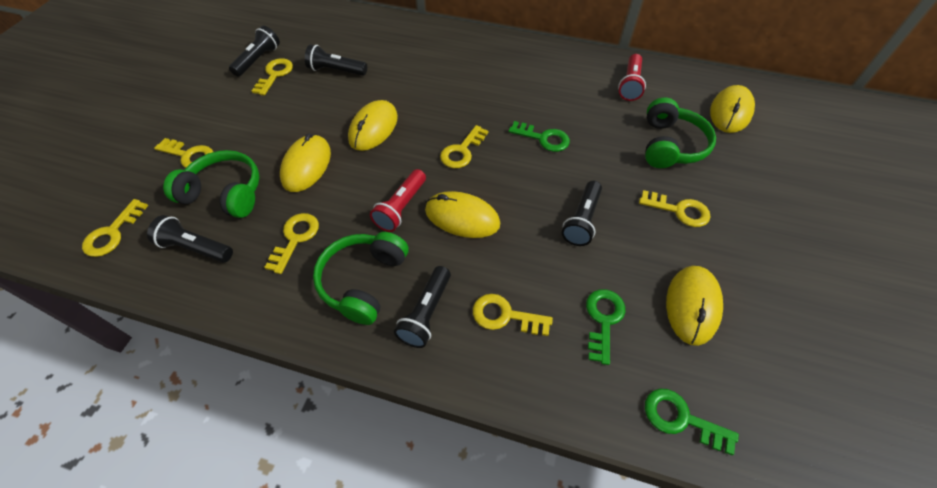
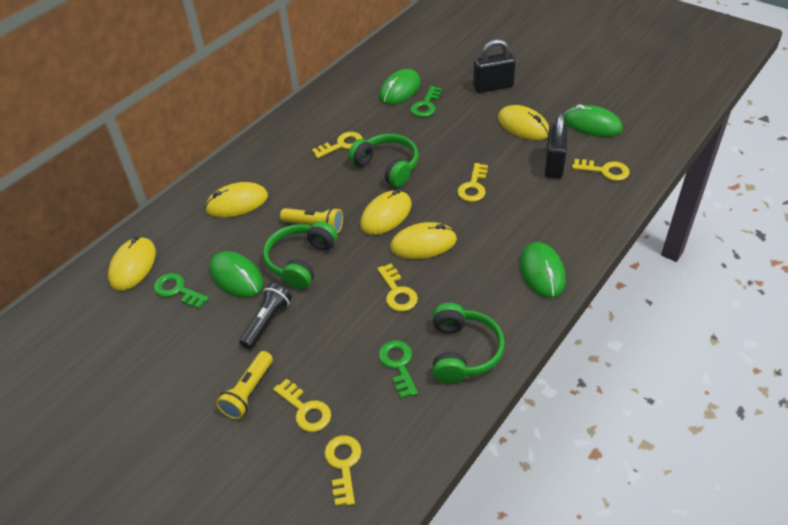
black flashlight: [147,215,233,263] [229,26,280,77] [305,44,367,76] [394,266,451,348] [562,181,602,246] = 5 -> [239,283,292,349] = 1
black padlock: none = 0 -> [473,39,516,93] [545,114,568,179] = 2
green mouse: none = 0 -> [209,251,263,298] [379,69,420,105] [520,242,566,298] [564,105,623,137] = 4
red flashlight: [370,169,426,232] [618,54,646,101] = 2 -> none = 0
yellow flashlight: none = 0 -> [216,351,273,420] [280,207,343,233] = 2
yellow key: [82,199,148,257] [154,138,213,168] [252,58,293,95] [264,213,319,274] [440,125,488,168] [473,294,553,336] [639,190,711,227] = 7 -> [273,379,331,432] [312,132,363,158] [324,435,362,506] [377,264,418,312] [457,163,488,202] [572,159,630,181] = 6

